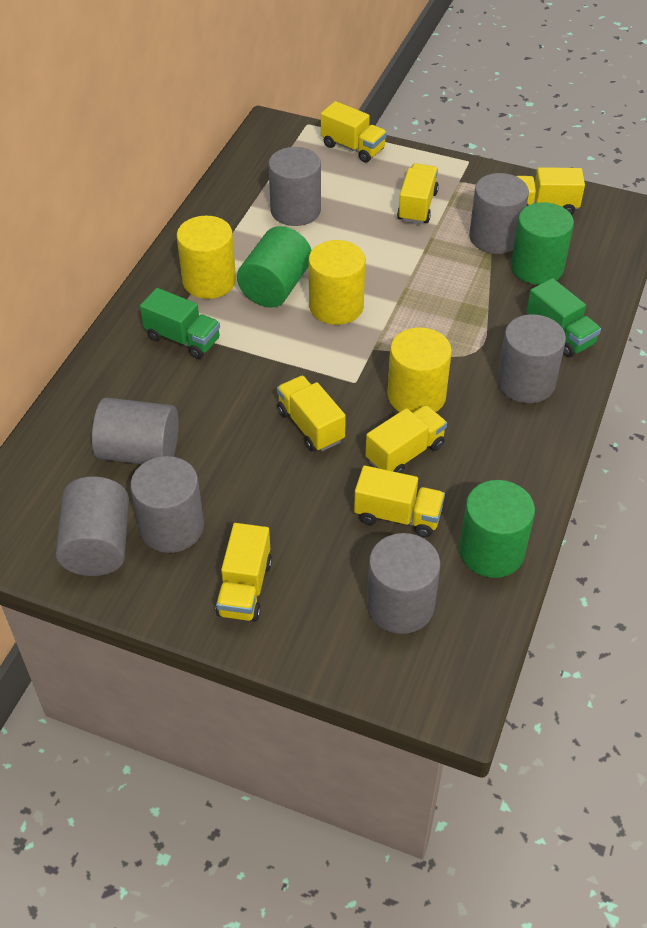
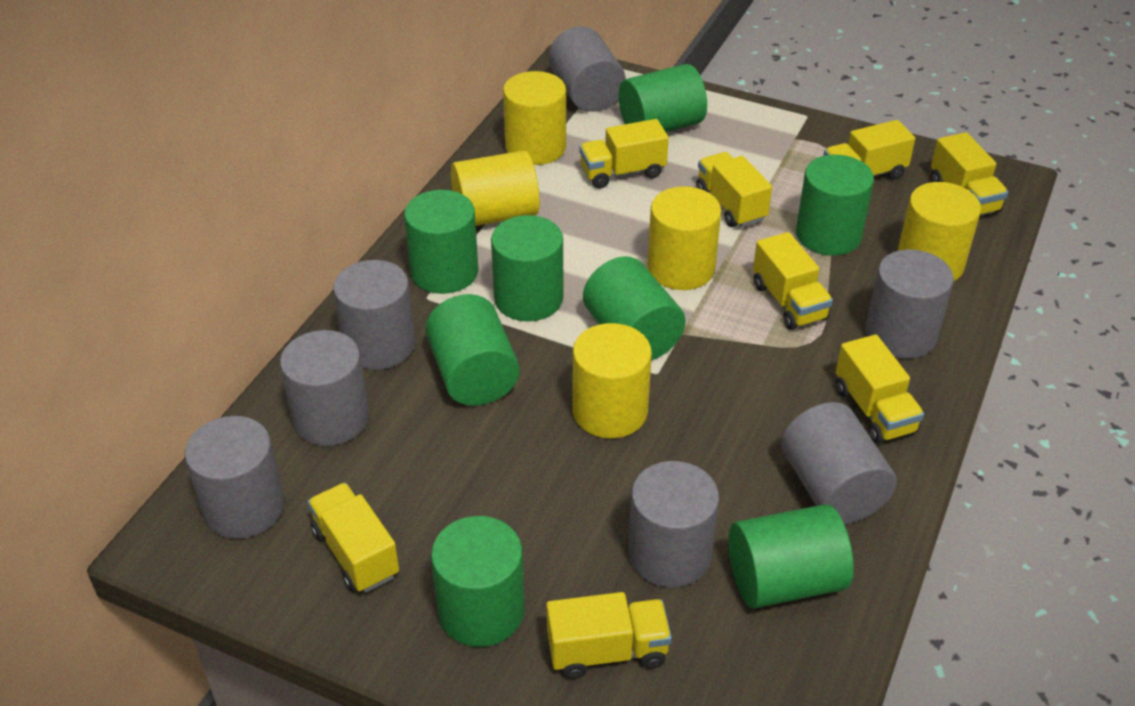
green cylinder: [237,226,312,308] [459,480,535,578] [511,202,574,285] = 3 -> [404,190,478,294] [426,294,520,406] [431,516,525,647] [491,215,563,321] [583,256,686,361] [619,64,707,132] [729,504,854,609] [796,155,874,256] = 8
green truck: [140,288,220,359] [526,278,601,357] = 2 -> none = 0
yellow cylinder: [177,216,236,299] [309,240,366,325] [387,327,452,413] = 3 -> [451,150,540,226] [503,71,566,165] [572,323,652,438] [648,186,721,290] [898,182,981,281] = 5
yellow truck: [216,523,272,622] [277,376,346,452] [321,101,387,163] [354,465,445,537] [365,405,447,473] [397,163,439,224] [516,167,585,215] = 7 -> [308,483,399,593] [546,592,672,679] [579,119,669,188] [696,152,772,227] [753,232,833,330] [823,120,915,180] [836,334,924,444] [931,132,1008,216] = 8

